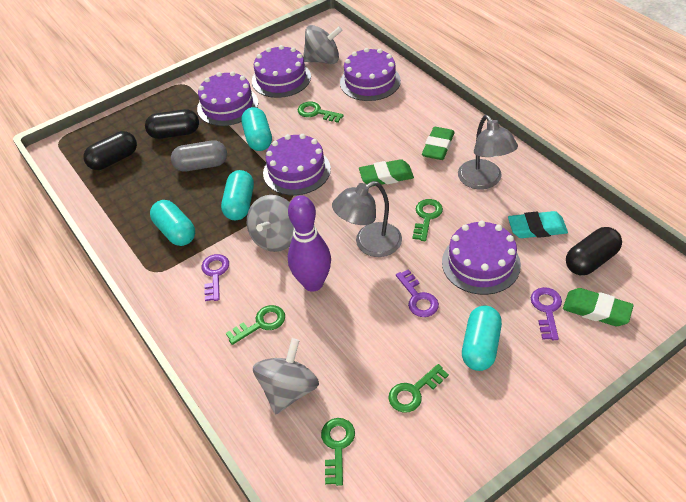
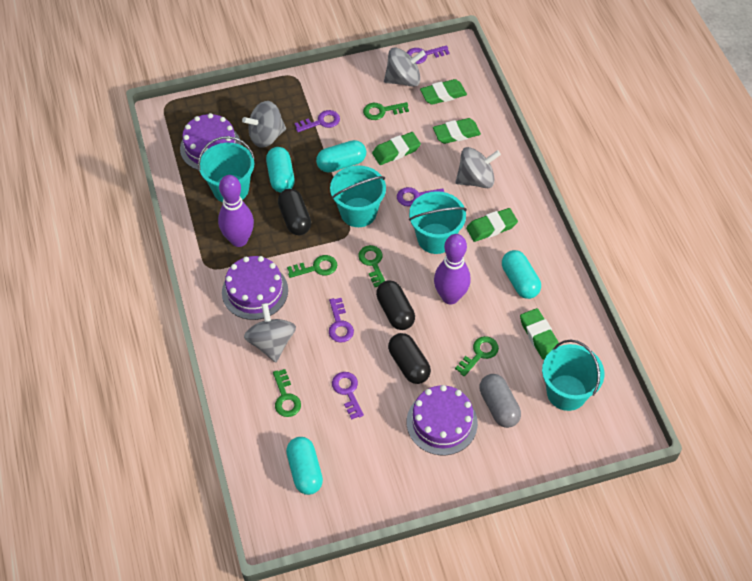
green eraser: [359,159,414,185] [422,127,455,160] [563,288,634,326] = 3 -> [372,132,421,165] [420,79,467,105] [433,118,481,144] [466,208,518,242] [520,308,560,360] = 5
grey lamp: [332,181,402,257] [458,115,518,190] = 2 -> none = 0
grey spinning top: [247,195,294,252] [253,338,319,415] [303,25,343,64] = 3 -> [242,101,286,148] [244,303,296,362] [384,47,426,87] [456,147,501,188] = 4
purple bowling pin: [288,195,331,292] = 1 -> [218,175,254,247] [434,234,471,304] = 2
purple cake: [197,71,258,126] [252,45,311,98] [263,134,331,195] [340,48,401,101] [442,221,521,295] = 5 -> [180,113,241,170] [222,256,288,320] [407,385,478,455] = 3
purple key: [201,254,229,301] [396,269,439,317] [531,287,562,340] = 3 -> [294,110,340,132] [329,298,354,343] [332,372,364,420] [397,187,444,206] [407,45,450,64] = 5
turquoise bucket: none = 0 -> [198,136,255,203] [330,165,386,227] [409,191,467,254] [542,340,604,411] = 4
turquoise eraser: [508,211,568,238] = 1 -> none = 0

